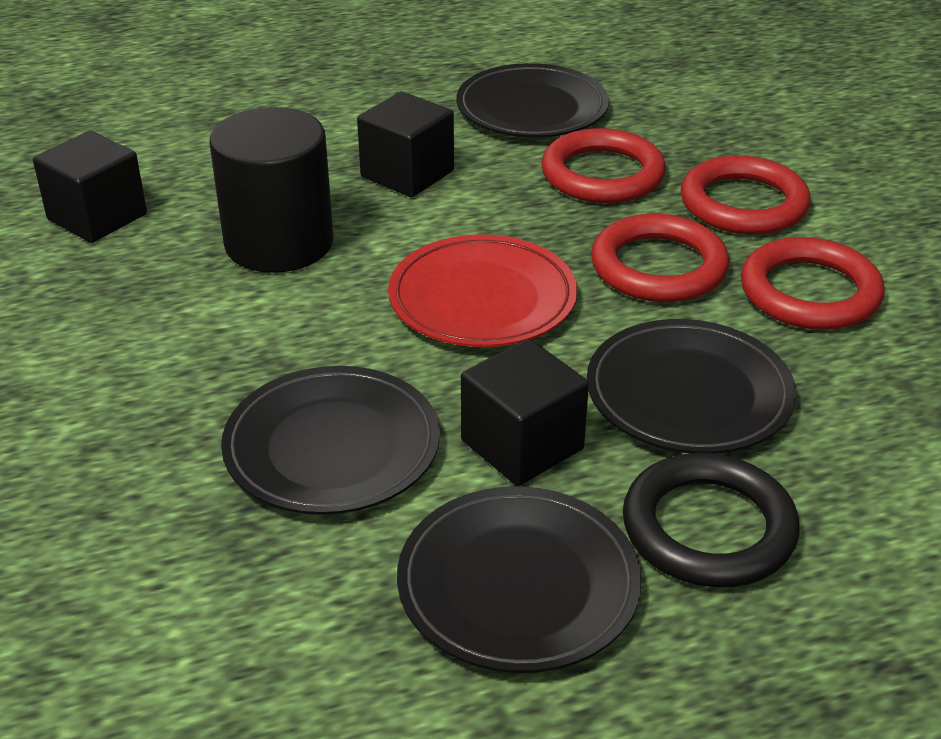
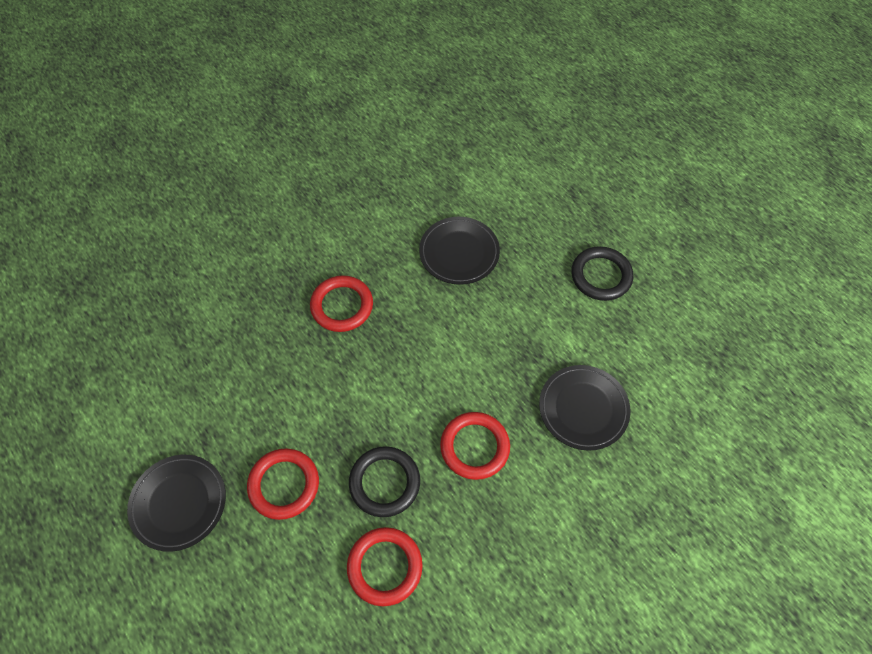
black cube: [33,131,147,243] [357,92,454,197] [461,339,589,486] = 3 -> none = 0
black cylinder: [209,107,333,273] = 1 -> none = 0
black plate: [221,366,440,515] [397,486,641,673] [456,63,609,137] [587,319,796,454] = 4 -> [127,455,226,552] [419,217,500,285] [539,365,630,451] = 3
black ring: [623,453,800,587] = 1 -> [349,446,420,517] [571,246,633,301] = 2
red plate: [388,234,577,347] = 1 -> none = 0

